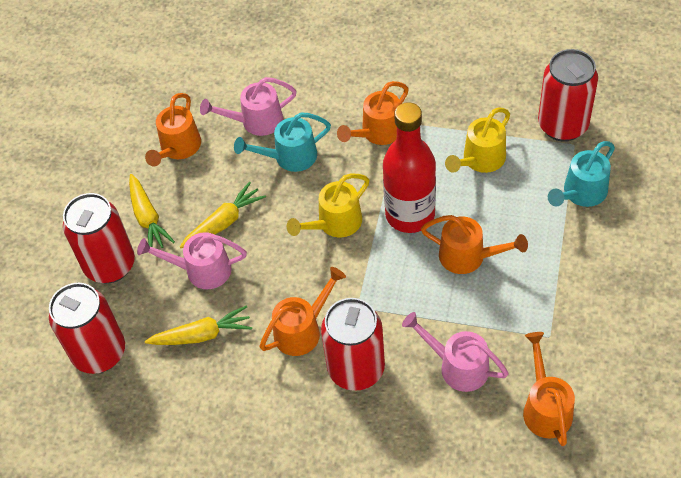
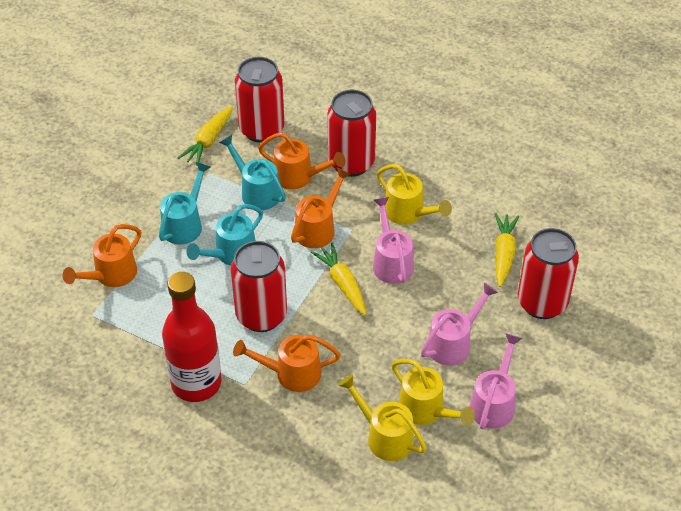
orange watering can: [145,93,201,166] [259,267,346,356] [337,81,409,145] [421,215,528,274] [523,332,575,446] = 5 -> [63,224,141,287] [233,335,341,392] [258,132,345,189] [291,168,351,248] = 4
turquoise watering can: [234,112,331,172] [548,141,615,207] = 2 -> [159,162,210,245] [186,204,263,265] [219,135,286,210] = 3
yellow watering can: [287,174,369,237] [445,108,510,173] = 2 -> [338,374,427,461] [377,164,452,225] [392,359,475,425] = 3

